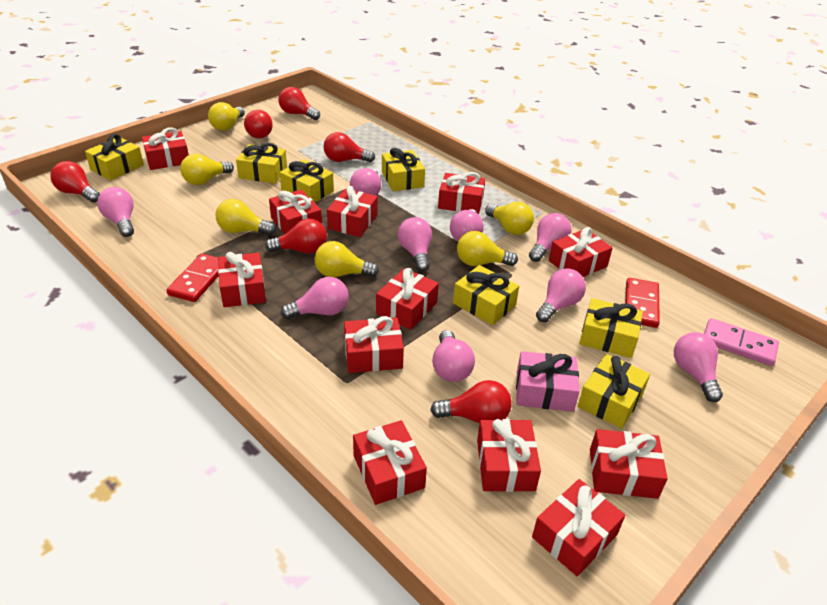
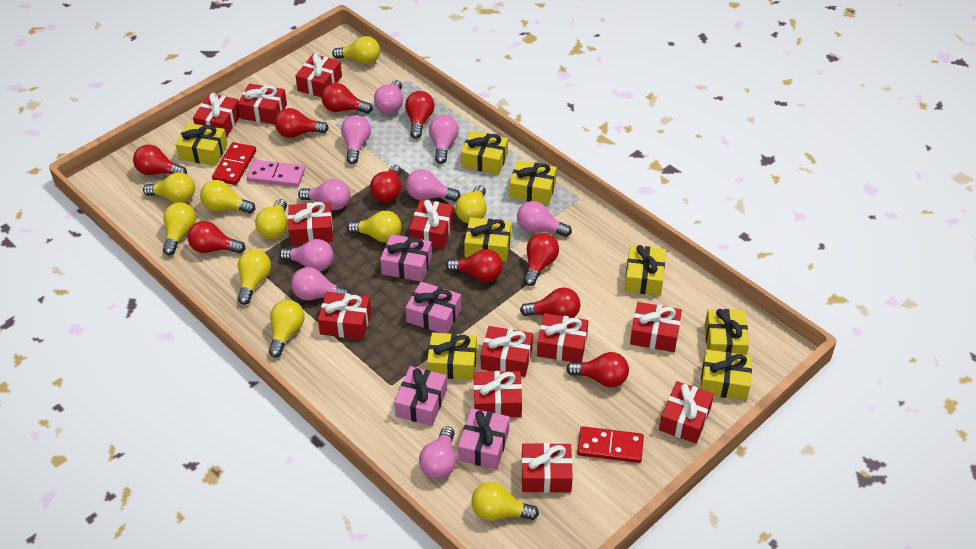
pink gift: [516,351,580,412] = 1 -> [380,234,432,282] [394,366,447,426] [405,282,461,333] [458,408,510,469] = 4
red light bulb: [50,161,100,203] [244,110,273,138] [265,219,327,254] [279,87,320,120] [324,132,375,162] [430,380,512,424] = 6 -> [133,145,187,175] [187,221,245,254] [275,108,329,138] [321,83,373,114] [370,165,401,203] [405,91,435,139] [446,249,503,282] [520,287,580,318] [524,233,559,286] [566,352,629,387] = 10
yellow gift: [85,134,144,180] [236,143,287,184] [280,159,334,203] [382,148,425,191] [453,265,519,325] [578,354,650,429] [579,298,643,358] = 7 -> [176,123,228,166] [427,332,477,380] [461,131,508,175] [464,217,511,262] [510,160,557,205] [625,245,666,296] [700,349,752,401] [705,309,749,355] = 8
yellow light bulb: [180,154,234,185] [208,102,245,131] [216,199,276,235] [314,241,379,278] [457,231,518,266] [485,202,534,235] = 6 -> [143,172,195,203] [163,202,196,255] [200,180,255,214] [238,249,271,305] [255,199,288,239] [269,300,305,358] [332,36,380,65] [347,211,401,243] [455,185,487,223] [471,482,539,521] = 10

